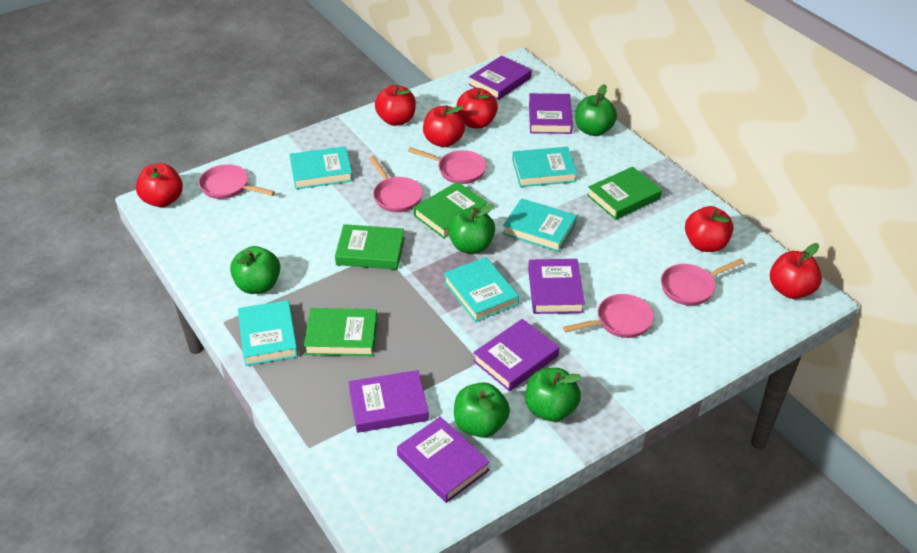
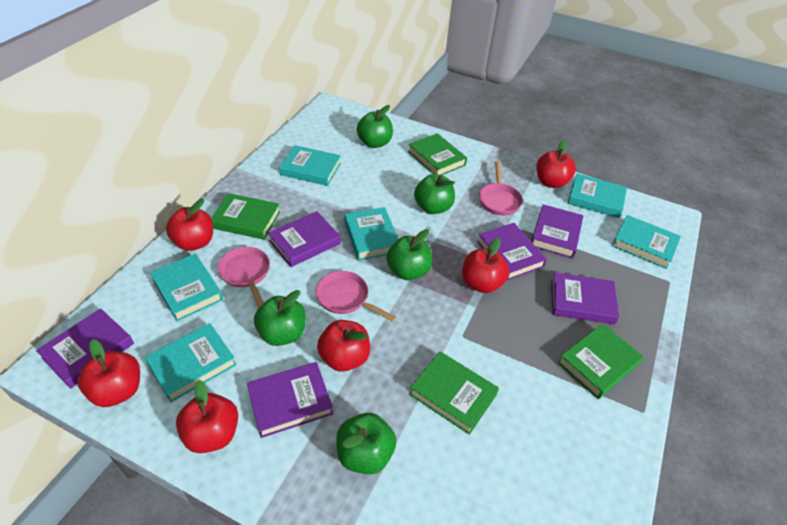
pink pan: [199,164,275,199] [369,156,423,212] [408,147,486,184] [563,294,654,338] [661,258,745,306] = 5 -> [218,247,270,308] [316,271,396,322] [479,161,523,215] = 3
turquoise book: [238,300,298,366] [289,146,353,189] [444,257,519,322] [503,198,577,252] [512,147,577,187] = 5 -> [145,323,236,402] [150,254,223,321] [280,145,341,186] [344,207,398,260] [568,174,627,218] [612,215,681,269] = 6

